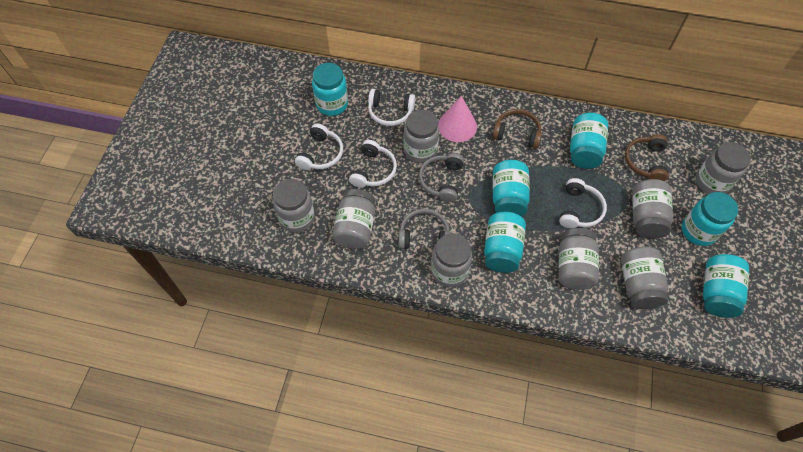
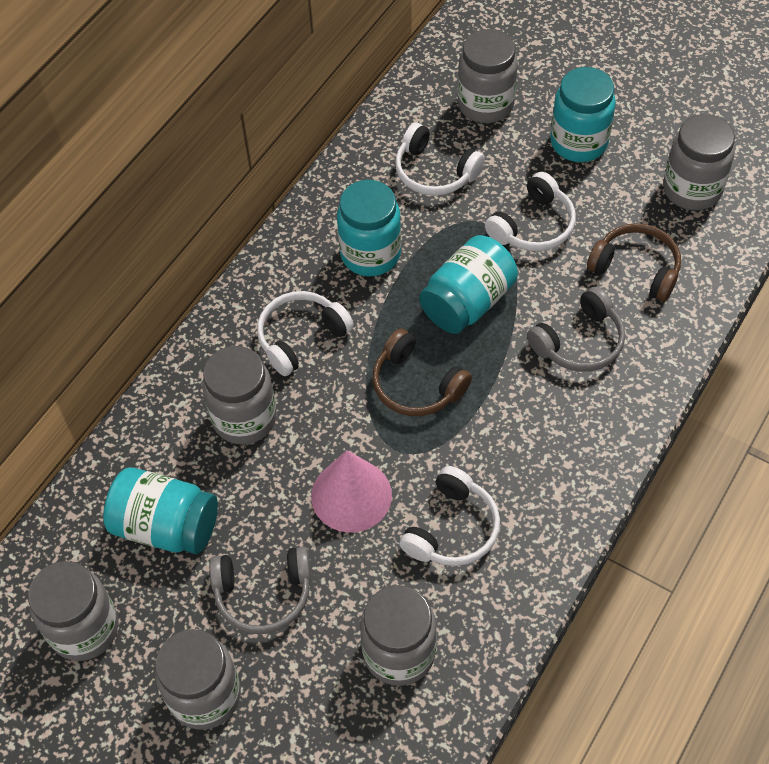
grey jar: [273,179,315,233] [332,189,375,249] [404,110,439,163] [431,233,472,287] [558,228,599,290] [621,247,668,309] [632,179,673,239] [695,142,751,194] = 8 -> [28,561,119,661] [155,629,241,730] [202,346,277,445] [360,585,437,686] [457,29,518,123] [663,114,735,211] = 6
turquoise jar: [312,63,348,116] [484,212,526,273] [492,160,530,216] [570,113,608,169] [682,192,738,246] [703,254,749,318] = 6 -> [103,467,218,554] [337,180,401,276] [419,235,518,334] [550,67,616,162] = 4

